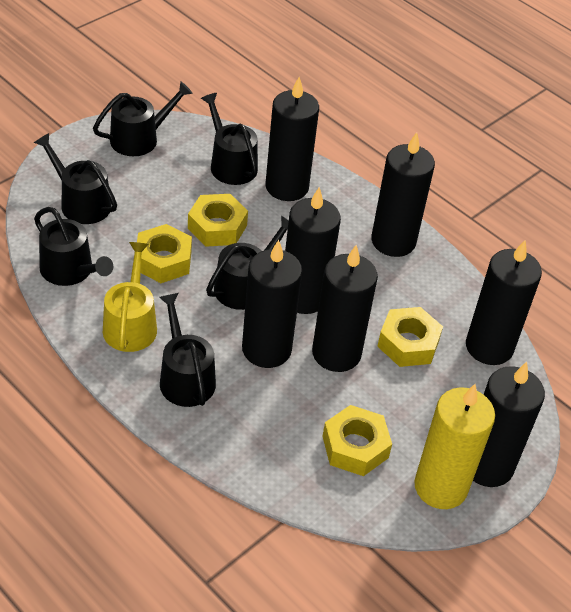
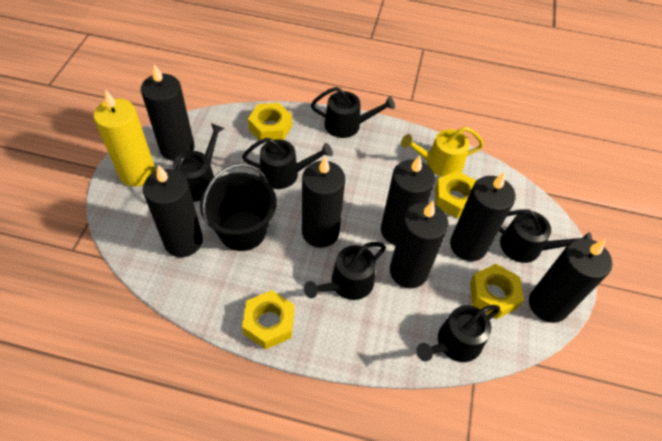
black bucket: none = 0 -> [200,163,277,251] = 1

